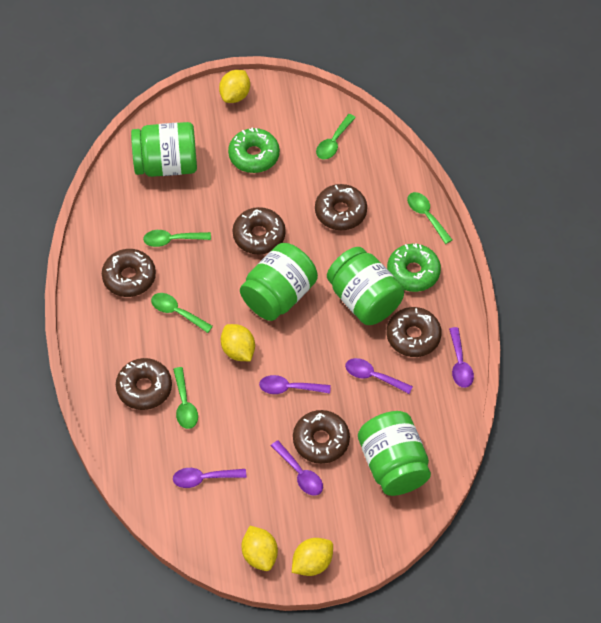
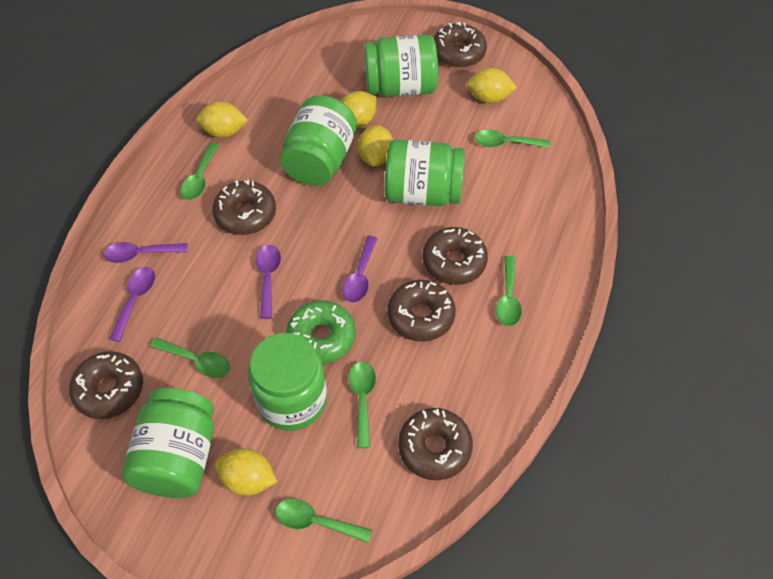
green donut: [228,128,280,173] [387,243,441,292] = 2 -> [286,300,355,364] = 1
green jar: [131,122,197,177] [240,243,318,321] [327,247,404,325] [358,411,431,496] = 4 -> [122,388,214,498] [248,333,327,431] [280,95,357,186] [364,35,438,97] [385,139,465,206] = 5
green spoon: [143,230,211,247] [151,293,213,333] [173,367,198,429] [316,114,356,160] [407,192,452,244] = 5 -> [150,337,230,378] [180,143,219,200] [275,499,372,543] [349,361,376,448] [474,129,550,148] [496,256,522,326] = 6
purple spoon: [173,468,247,488] [259,375,331,394] [271,440,323,496] [345,358,413,394] [449,327,474,388] = 5 -> [103,242,188,263] [109,267,155,342] [256,245,281,319] [342,236,378,303] = 4
yellow lemon: [219,70,250,103] [221,324,255,361] [242,526,278,571] [292,538,333,576] = 4 -> [196,102,248,138] [215,448,277,496] [341,91,377,128] [358,125,393,167] [467,68,517,103] = 5

